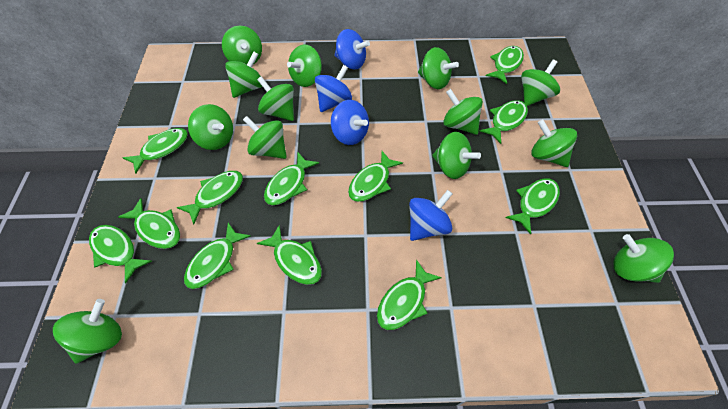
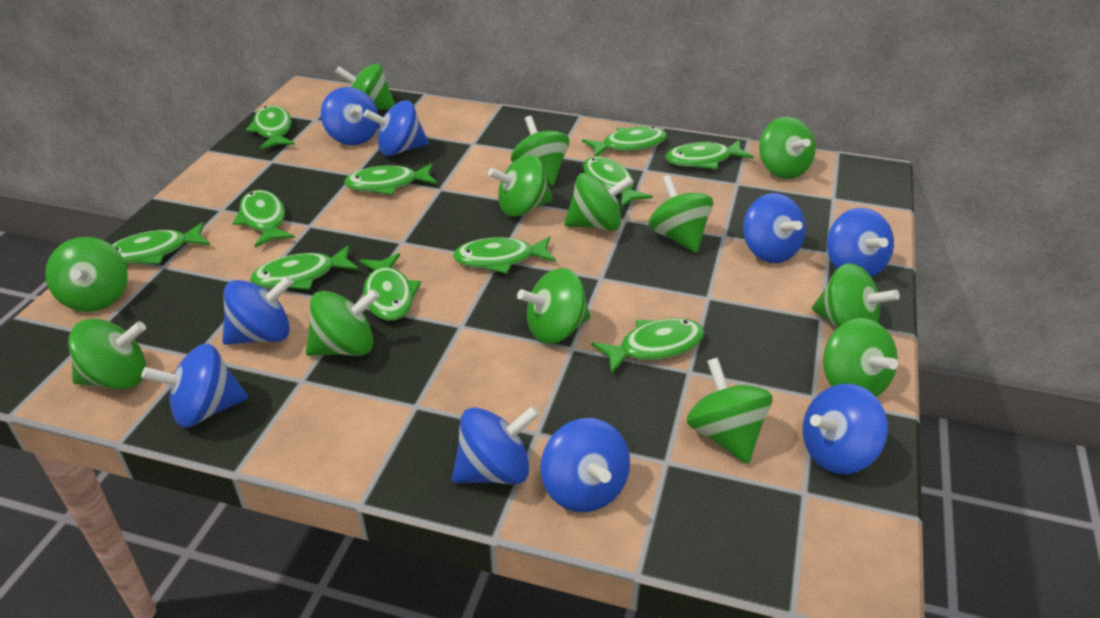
blue spinning top: [315,65,352,112] [331,100,369,145] [335,29,370,69] [409,190,453,241] = 4 -> [141,343,248,427] [222,276,293,345] [321,87,379,145] [364,100,429,156] [452,406,540,484] [541,418,630,512] [743,193,806,263] [803,383,888,474] [827,208,894,277] = 9
green fish: [89,225,152,283] [118,198,180,249] [123,128,188,174] [176,171,243,224] [184,223,251,289] [257,225,322,285] [264,153,319,205] [348,151,403,202] [377,259,442,330] [479,100,528,144] [486,46,524,84] [505,179,560,234] = 12 -> [112,222,210,264] [232,190,295,248] [246,105,295,150] [250,245,359,290] [344,163,437,195] [359,253,421,321] [453,236,556,274] [582,126,667,156] [583,156,653,208] [592,318,705,374] [666,140,754,170] = 11

